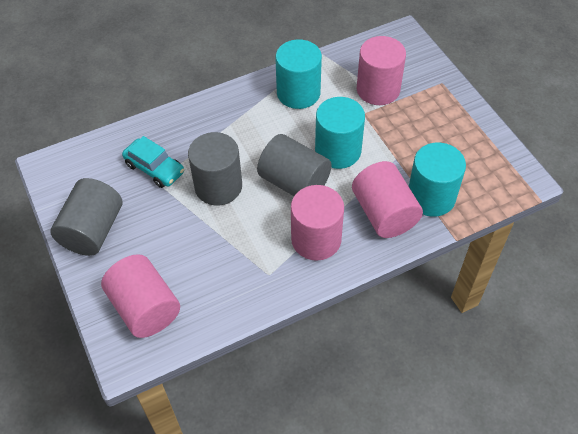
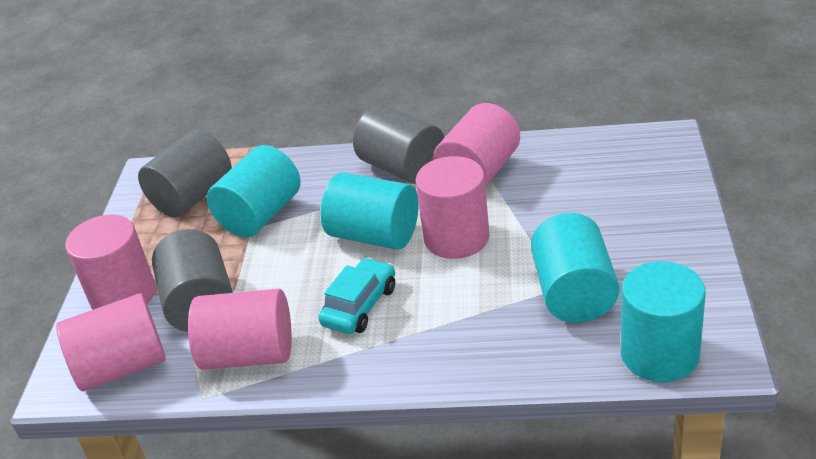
pink cylinder: [101,254,180,338] [291,185,344,261] [352,161,423,238] [357,36,406,105] = 4 -> [56,293,166,391] [65,215,156,310] [188,288,292,370] [416,156,490,259] [433,103,520,187] = 5
turquoise cylinder: [275,39,322,109] [315,97,365,169] [409,143,466,217] = 3 -> [207,145,301,238] [320,172,418,250] [531,213,619,323] [621,261,706,382] = 4

